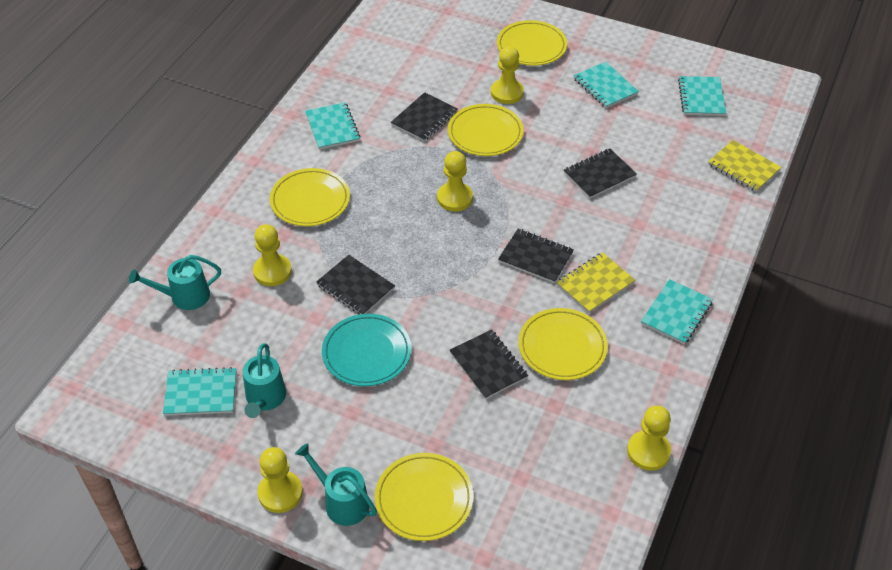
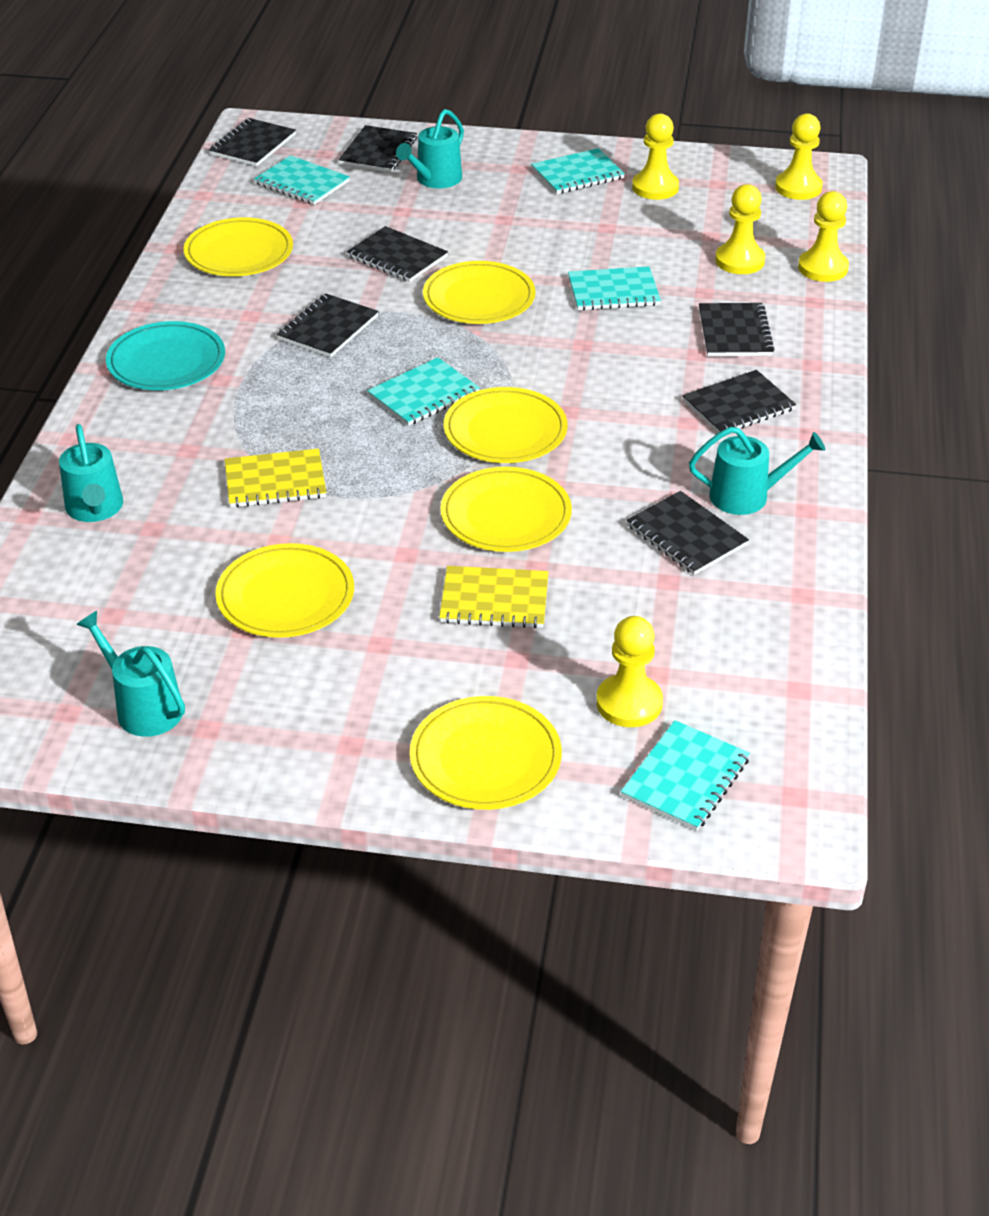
black notebook: [316,255,395,315] [391,92,458,141] [450,329,528,399] [498,229,574,283] [564,149,637,199] = 5 -> [209,118,296,166] [277,293,379,357] [339,125,417,172] [347,226,448,282] [627,491,749,575] [682,370,796,433] [699,303,774,356] = 7
turquoise watering can: [129,255,221,310] [243,343,286,418] [295,443,377,526] = 3 -> [59,424,123,522] [76,611,185,737] [396,109,464,188] [689,427,825,515] = 4
yellow plate: [270,168,350,226] [375,453,474,541] [448,104,524,156] [497,20,567,66] [518,308,608,380] = 5 -> [184,218,293,276] [215,543,354,638] [410,696,562,810] [423,261,536,324] [440,467,572,552] [444,387,568,463] = 6

